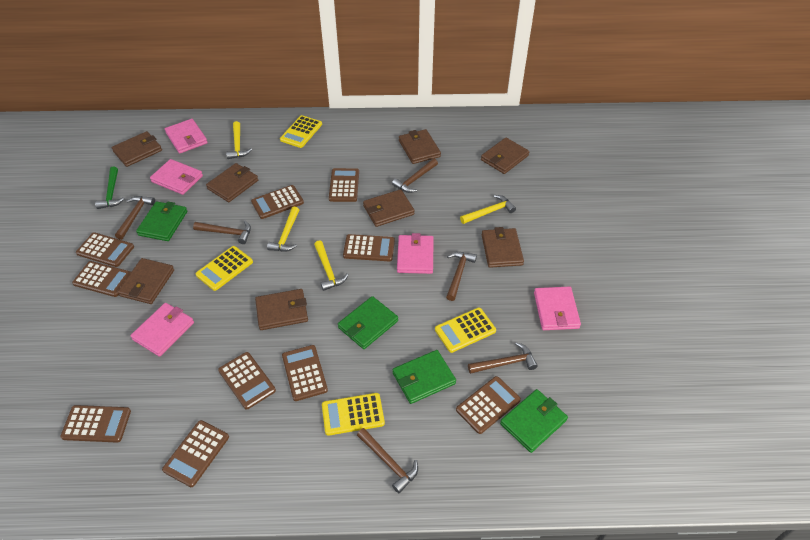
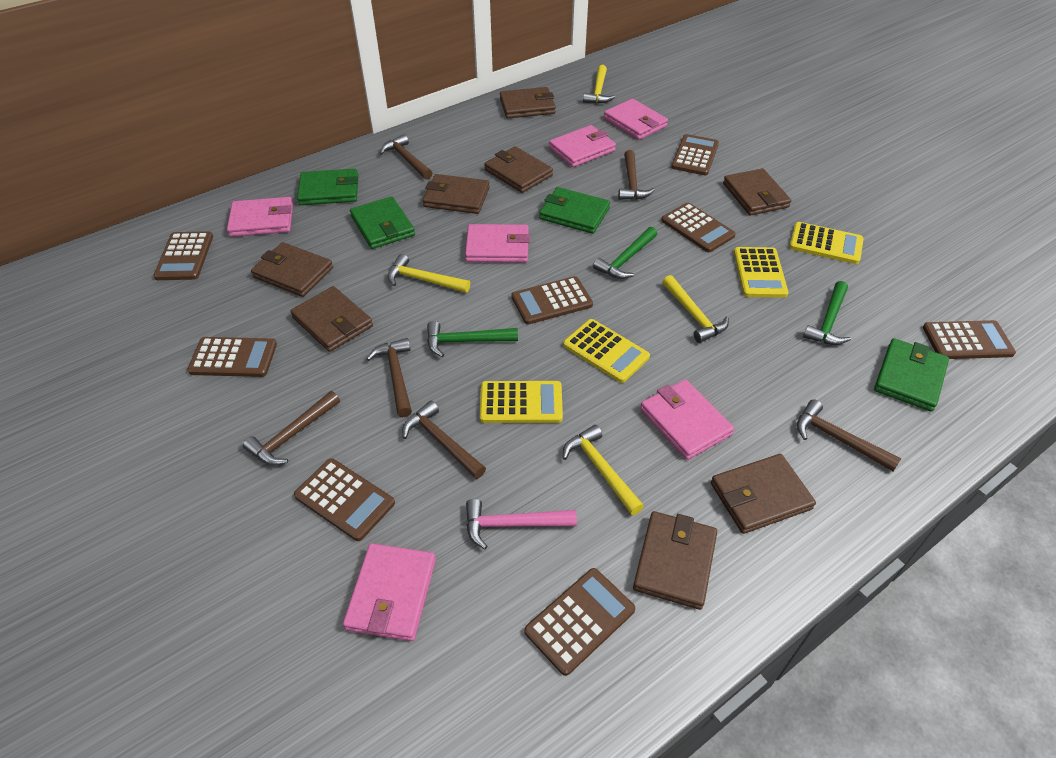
brown calculator: [60,405,131,443] [72,261,131,297] [76,232,134,267] [162,420,229,487] [218,352,276,410] [251,185,304,219] [282,345,328,401] [329,168,359,202] [343,234,395,261] [456,376,521,434] = 10 -> [154,231,213,280] [187,337,277,377] [294,458,395,541] [511,276,593,324] [524,568,635,676] [661,203,736,252] [671,134,719,176] [923,320,1016,359] = 8
green hammer: [95,167,125,209] = 1 -> [427,321,518,357] [593,227,657,279] [803,281,851,345] = 3
pink hammer: none = 0 -> [466,499,577,549] = 1
pink wallet: [130,303,194,357] [150,159,203,195] [165,119,208,153] [397,233,434,274] [534,286,581,330] = 5 -> [227,197,293,237] [343,543,436,641] [465,224,530,262] [549,125,616,167] [604,99,668,140] [640,379,734,460] = 6

